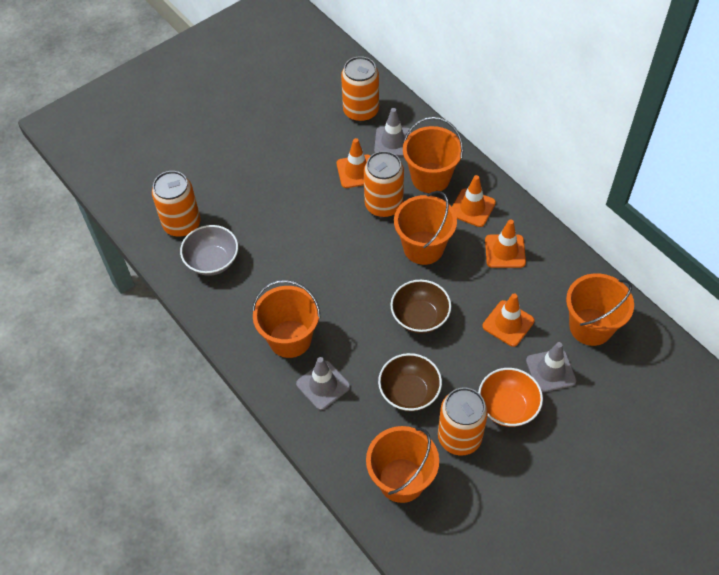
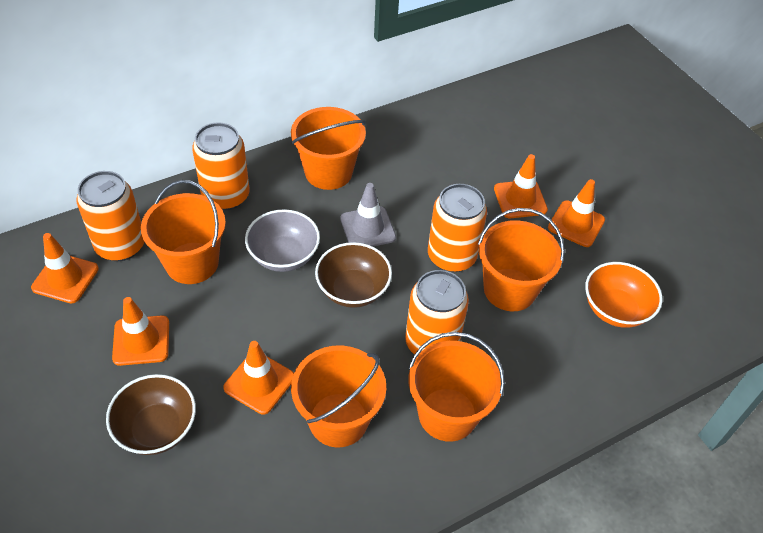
grey traffic cone: [296,357,350,410] [374,108,412,157] [526,342,576,393] = 3 -> [340,183,396,247] = 1
orange traffic cone: [337,138,370,188] [452,175,496,227] [483,293,534,347] [485,220,526,268] = 4 -> [31,233,99,303] [112,297,169,366] [223,341,294,415] [494,154,548,218] [548,179,605,247] = 5

